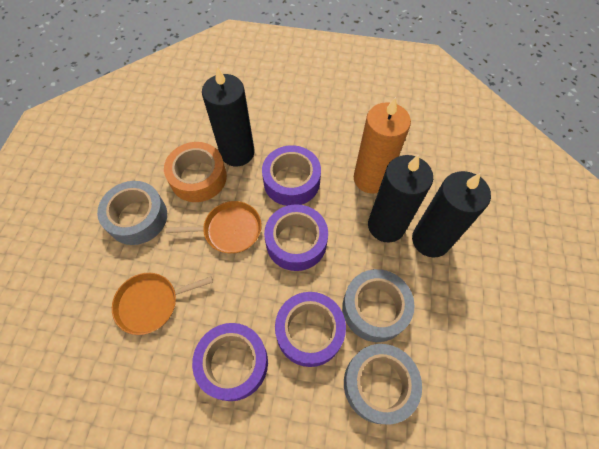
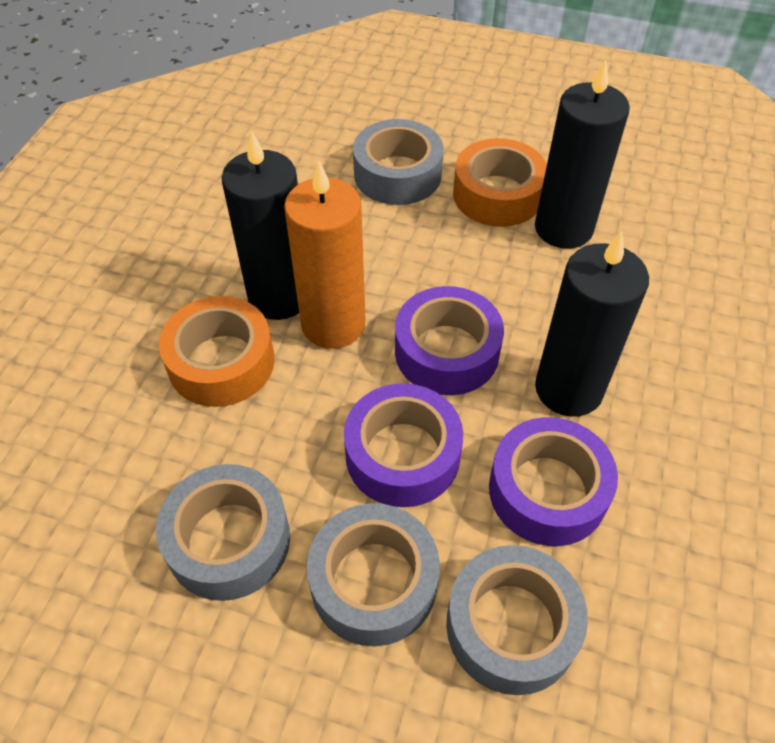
grey tape: [97,181,167,245] [342,269,415,342] [344,344,422,425] = 3 -> [156,464,290,601] [307,503,440,646] [353,119,444,205] [446,545,588,695] = 4
orange pan: [112,273,213,335] [166,201,262,254] = 2 -> none = 0
orange tape: [164,142,227,202] = 1 -> [159,296,275,407] [453,138,547,227] = 2
purple tape: [192,323,268,401] [262,145,321,206] [264,204,328,271] [275,292,346,367] = 4 -> [344,383,463,507] [395,286,504,395] [489,417,618,546] = 3

